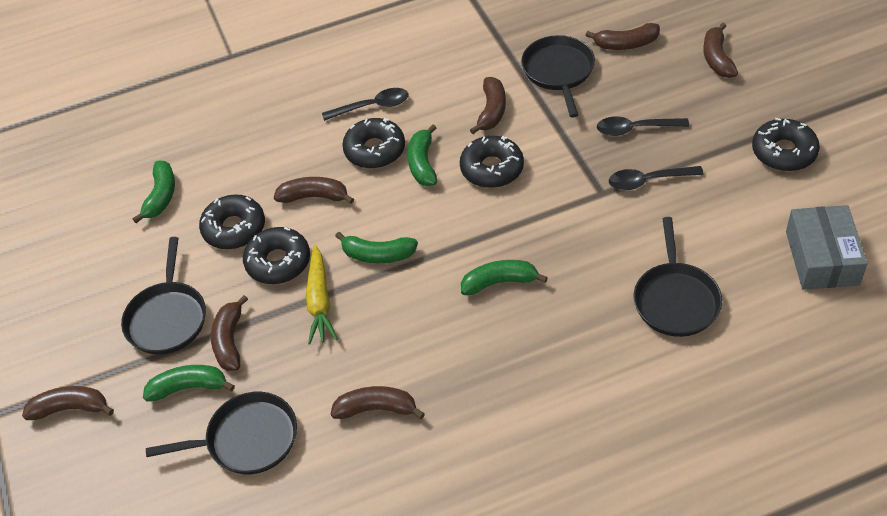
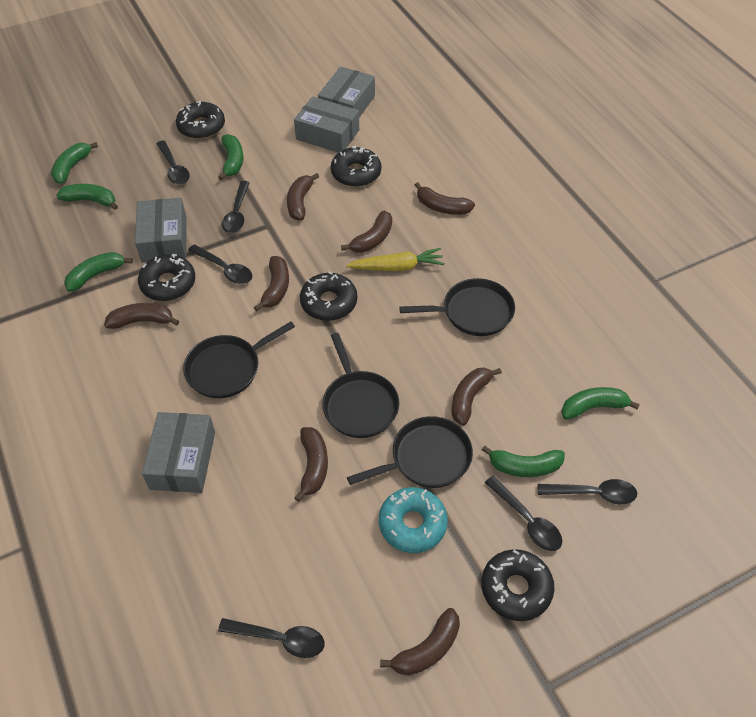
black spoon: [322,88,408,121] [597,116,689,136] [609,166,704,190] = 3 -> [156,140,190,185] [188,244,252,284] [218,618,325,658] [222,181,250,233] [485,476,562,551] [537,479,637,504] = 6
brown banana: [22,386,114,420] [211,295,248,371] [274,177,354,204] [331,386,425,419] [470,77,506,134] [586,23,660,50] [703,23,738,78] = 7 -> [104,303,179,329] [254,256,289,312] [287,173,319,220] [294,427,328,502] [341,210,392,253] [380,608,460,676] [415,182,475,215] [451,368,502,425] = 8
green banana: [133,161,175,223] [143,365,235,401] [335,232,418,263] [408,124,437,186] [461,260,548,295] = 5 -> [51,142,98,184] [56,184,118,210] [64,252,133,292] [218,134,243,180] [482,446,565,477] [561,387,640,420] = 6
grey box: [786,205,868,290] = 1 -> [135,198,186,262] [142,412,215,493] [294,96,359,153] [318,67,375,118] = 4
turquoise donut: none = 0 -> [379,487,448,553] = 1

